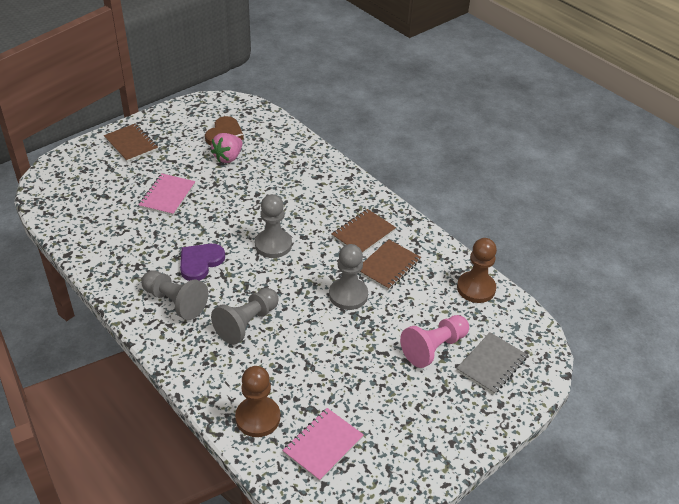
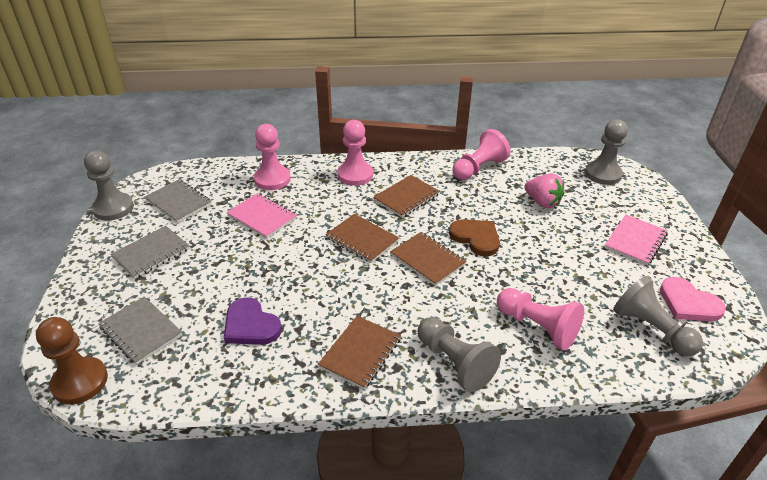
brown notebook: [104,124,158,162] [332,209,396,254] [359,240,421,290] = 3 -> [318,316,401,389] [325,214,399,263] [373,175,440,218] [390,232,467,286] = 4
brown pawn: [235,366,280,437] [457,238,497,303] = 2 -> [36,317,108,404] = 1
grey notebook: [456,332,527,395] = 1 -> [98,296,182,365] [110,226,190,279] [144,180,212,223] = 3
pink heart: none = 0 -> [660,277,726,321] = 1
pink pawn: [400,315,469,368] = 1 -> [254,124,291,190] [337,120,373,186] [452,129,510,180] [497,288,584,351] = 4

